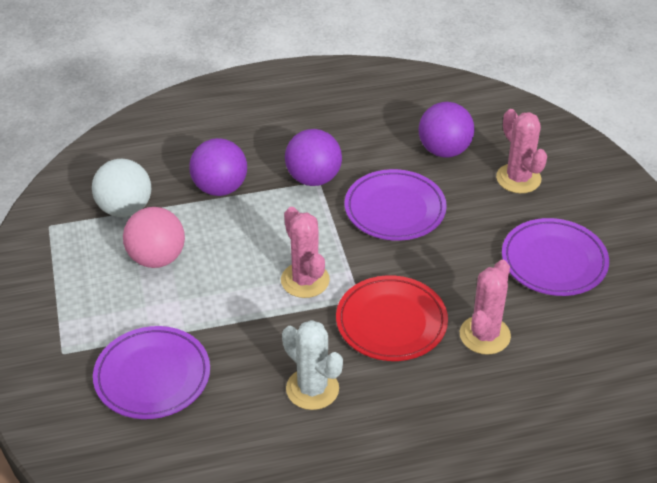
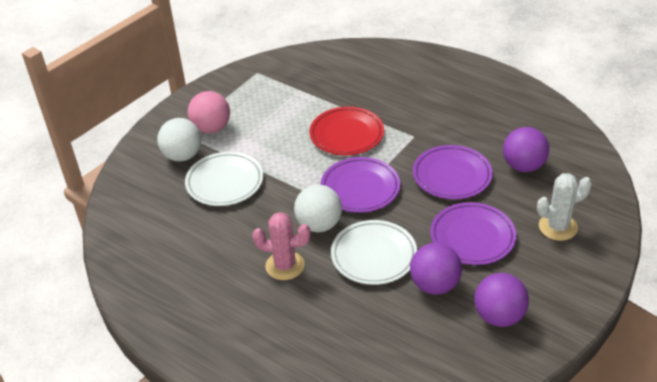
pink cactus: [281,207,330,298] [460,260,511,355] [496,109,547,193] = 3 -> [252,212,311,280] = 1
white ball: [92,159,151,217] = 1 -> [157,118,202,162] [294,185,342,232] = 2
white plate: none = 0 -> [185,152,263,206] [331,220,417,285] = 2

